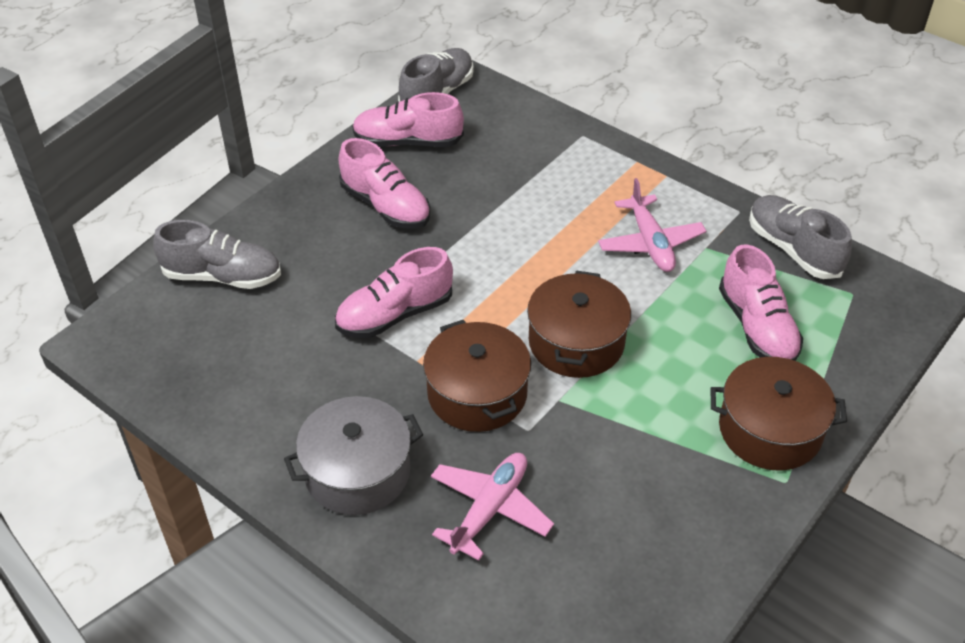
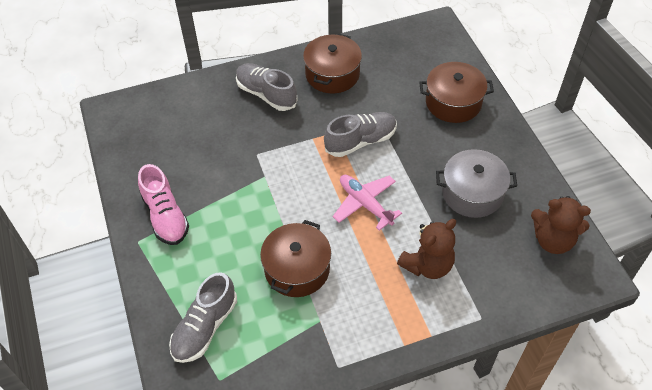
brown teddy bear: none = 0 -> [397,219,456,279] [531,196,591,254] = 2
pink plane: [431,453,554,561] [598,178,706,272] = 2 -> [333,175,402,231] = 1
pink shoe: [335,247,453,338] [338,138,431,229] [352,92,464,147] [719,244,803,361] = 4 -> [138,164,189,245] = 1

